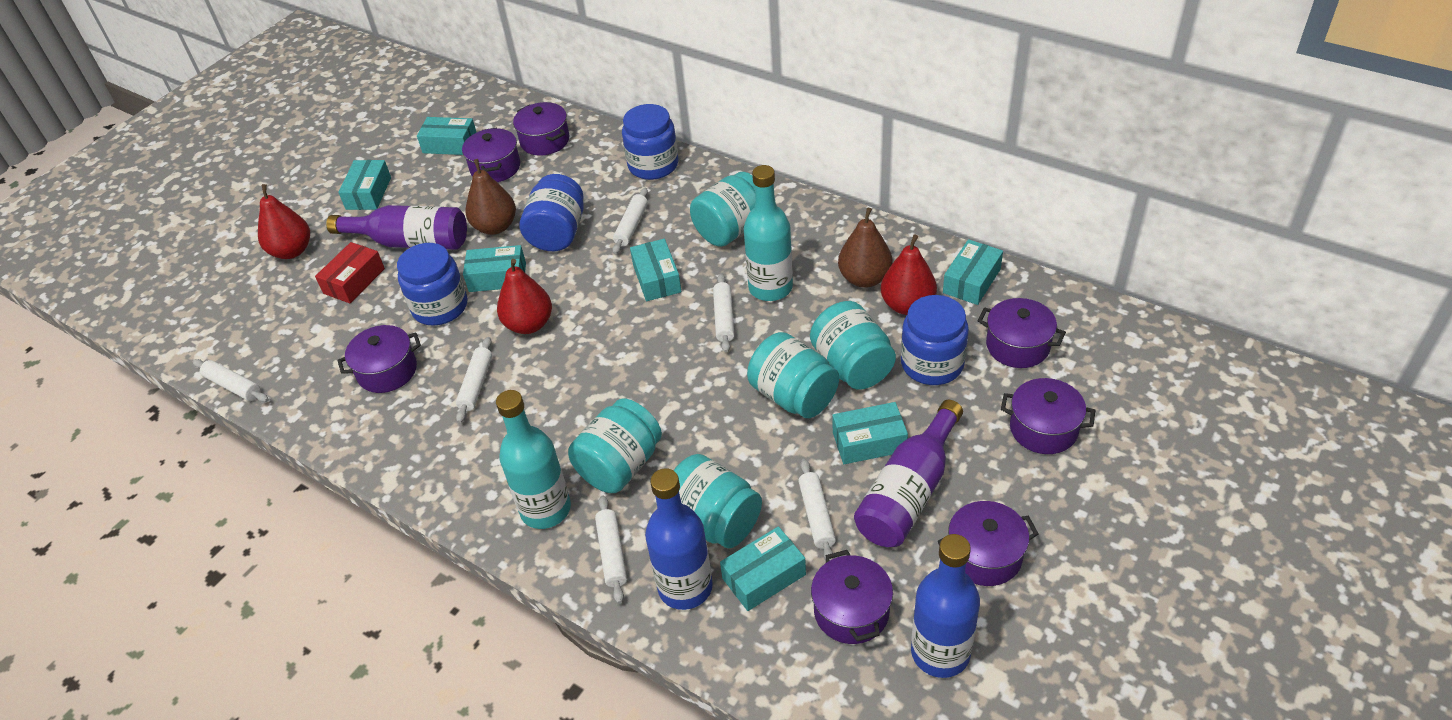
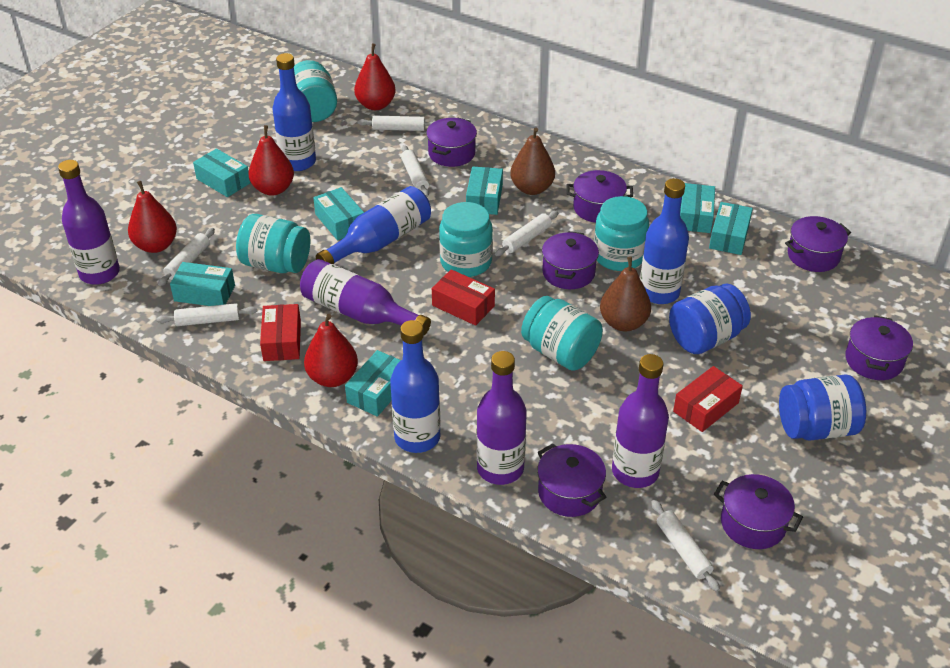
blue bottle: [645,468,713,610] [911,534,980,678] = 2 -> [272,53,316,171] [316,186,431,264] [390,320,441,453] [640,178,689,304] = 4
blue jar: [397,243,467,325] [520,174,584,251] [622,104,679,180] [901,295,969,385] = 4 -> [669,284,751,354] [779,374,866,441] = 2
purple bottle: [326,205,467,250] [854,400,963,547] = 2 -> [58,160,120,285] [300,259,431,335] [476,351,527,485] [612,354,669,488] = 4
red box: [315,242,385,303] = 1 -> [260,304,301,361] [432,269,495,326] [673,366,743,432] = 3
red pear: [258,184,310,259] [497,259,552,334] [881,234,937,315] = 3 -> [128,181,177,253] [249,125,294,196] [304,314,358,387] [354,43,396,110] = 4
turquoise bottle: [496,390,571,529] [744,165,793,301] = 2 -> none = 0

